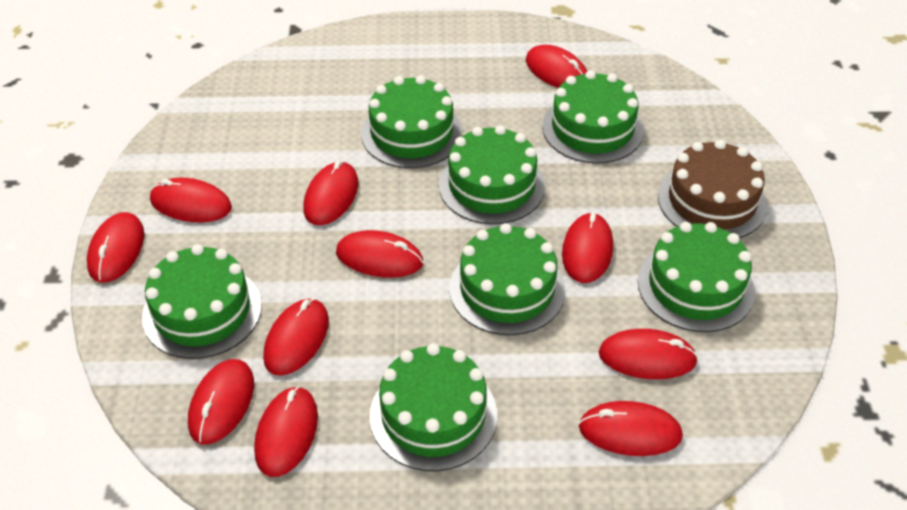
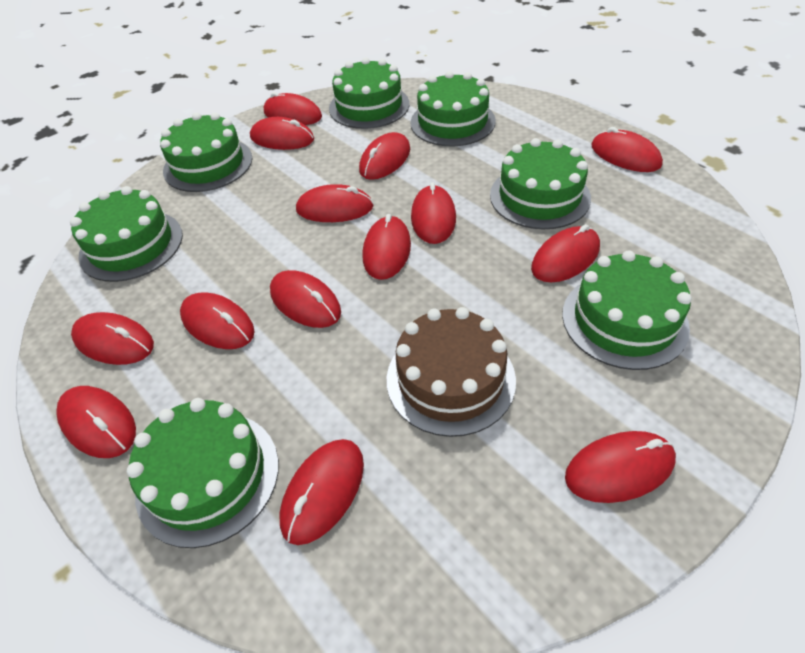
red mouse: [87,212,144,283] [150,178,232,222] [188,359,254,445] [254,386,318,477] [263,298,329,376] [303,160,358,225] [336,230,423,278] [526,45,587,88] [562,213,613,283] [579,401,683,456] [599,329,698,379] = 11 -> [56,386,136,458] [71,312,154,365] [180,292,255,349] [250,117,314,150] [264,92,322,125] [270,270,341,328] [280,439,364,545] [296,184,374,222] [359,132,410,180] [362,214,411,280] [411,182,456,244] [531,224,600,283] [565,431,676,503] [591,127,663,172] = 14

